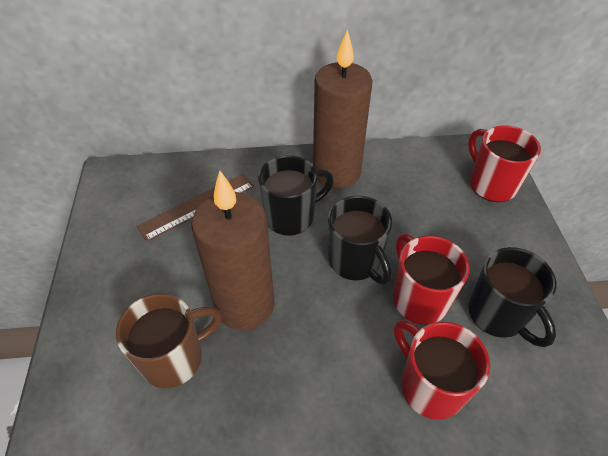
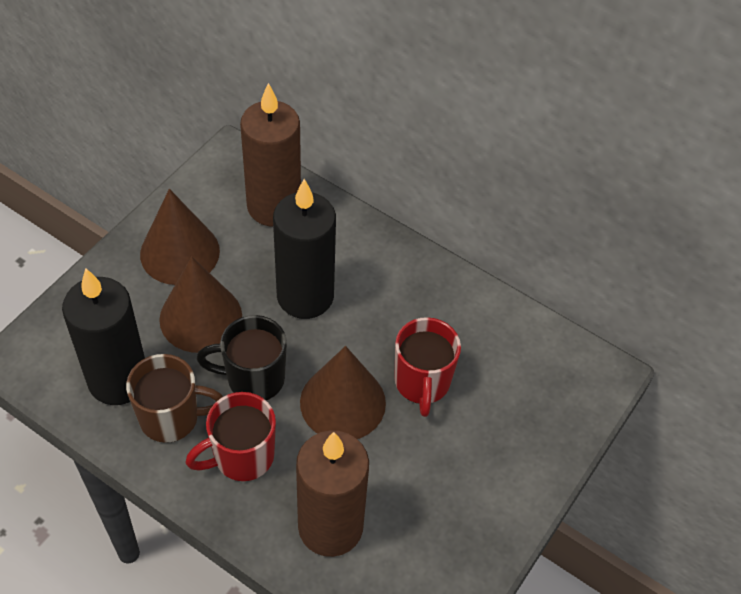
black candle: none = 0 -> [62,268,145,405] [273,179,336,319] = 2
black mug: [258,155,334,236] [328,196,392,285] [468,247,556,348] = 3 -> [197,315,287,400] = 1
brown cone: none = 0 -> [140,189,220,285] [159,256,242,353] [300,346,386,439] = 3
brown ruler: [136,174,254,242] = 1 -> none = 0
red mug: [393,234,470,324] [394,320,490,420] [468,125,541,202] = 3 -> [185,392,276,481] [394,317,461,417] = 2

